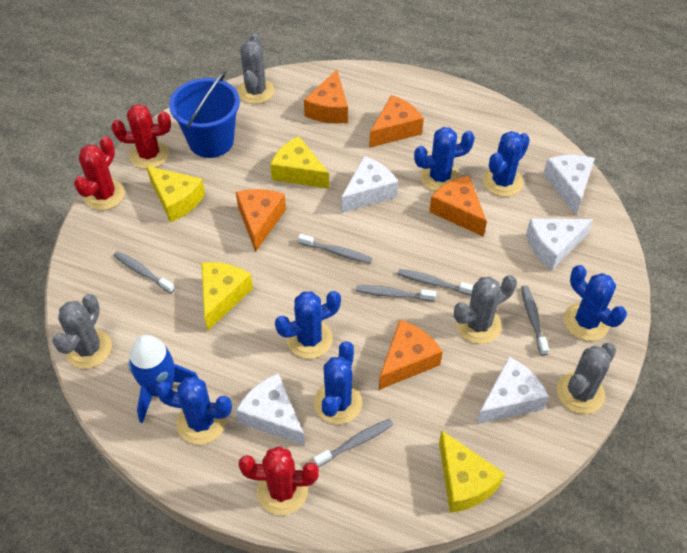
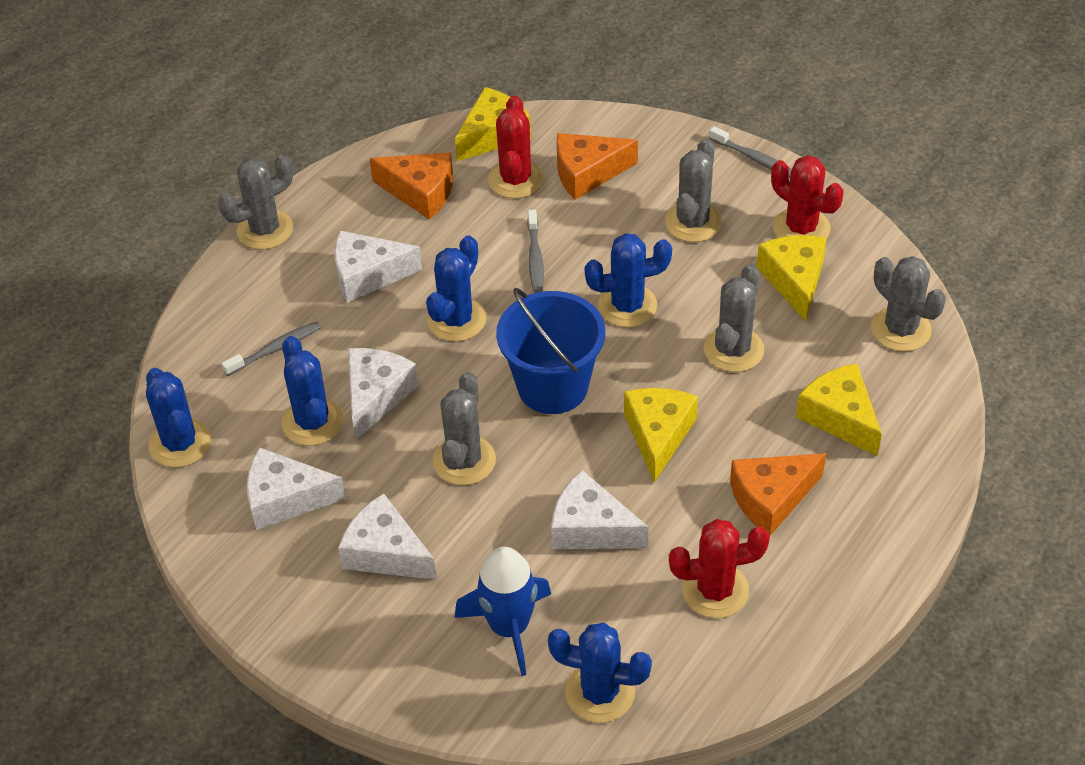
blue cactus: [155,376,232,445] [275,291,341,359] [314,341,362,424] [414,127,475,192] [483,131,530,197] [564,265,627,341] = 6 -> [146,368,211,468] [282,336,344,446] [426,236,486,342] [548,623,652,723] [585,233,672,327] = 5
grey cactus: [52,294,112,369] [237,33,274,104] [454,275,517,344] [557,343,617,414] = 4 -> [218,154,294,249] [433,372,496,485] [665,138,722,242] [704,264,764,372] [871,256,946,351] = 5
grey toothbrush: [114,251,175,293] [298,234,372,263] [313,419,393,467] [356,285,436,301] [398,269,474,296] [521,285,549,356] = 6 -> [221,321,321,376] [527,209,544,293] [709,126,792,177] = 3
orange cheese: [236,189,286,252] [304,70,348,124] [369,95,424,148] [379,320,443,390] [429,176,487,237] = 5 -> [369,152,453,220] [557,133,638,200] [730,453,826,536] = 3

